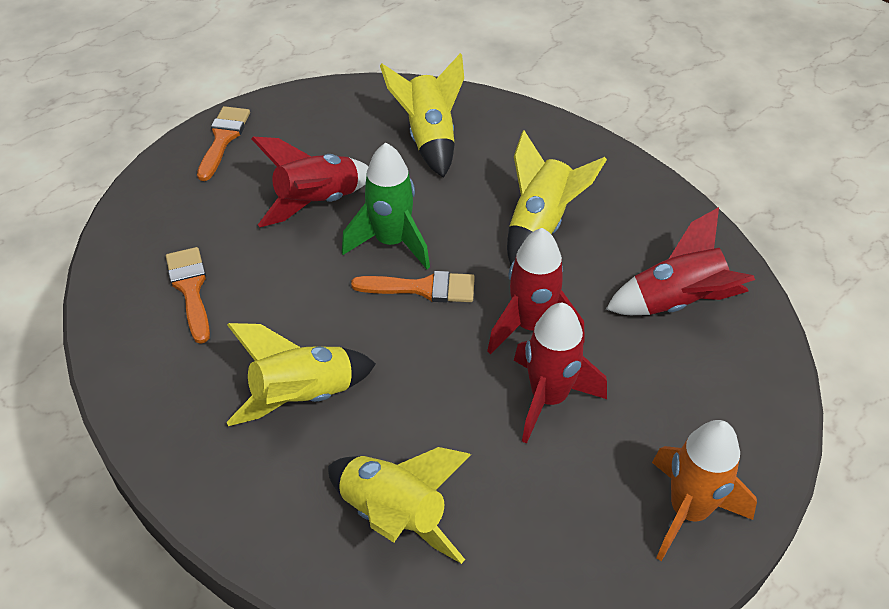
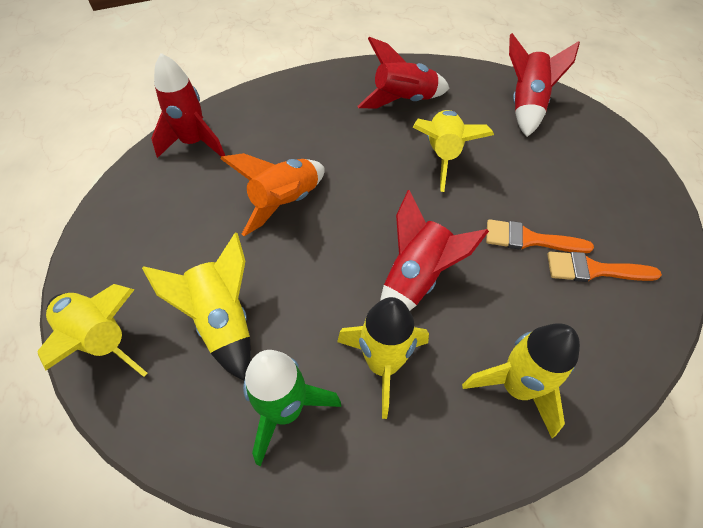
orange brush: [166,247,210,344] [197,106,250,181] [351,271,475,302] = 3 -> [486,219,594,253] [547,252,662,282] = 2
yellow rocket: [227,323,376,426] [328,447,471,564] [380,53,464,178] [507,130,607,265] = 4 -> [37,284,147,377] [142,233,251,380] [337,297,429,419] [413,110,494,192] [462,323,580,438] = 5

